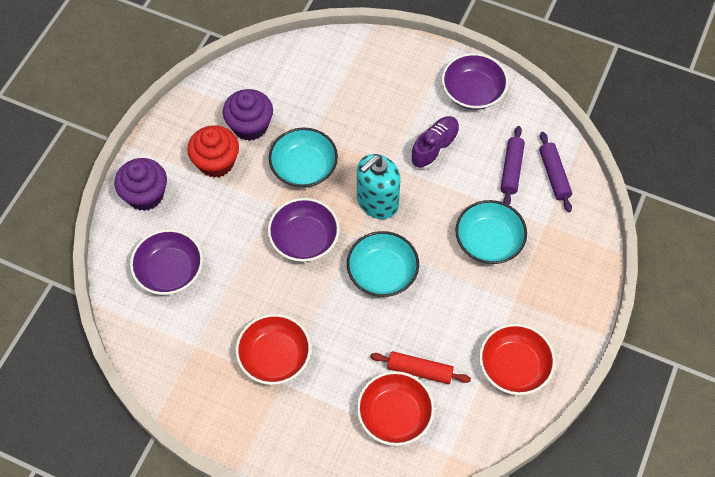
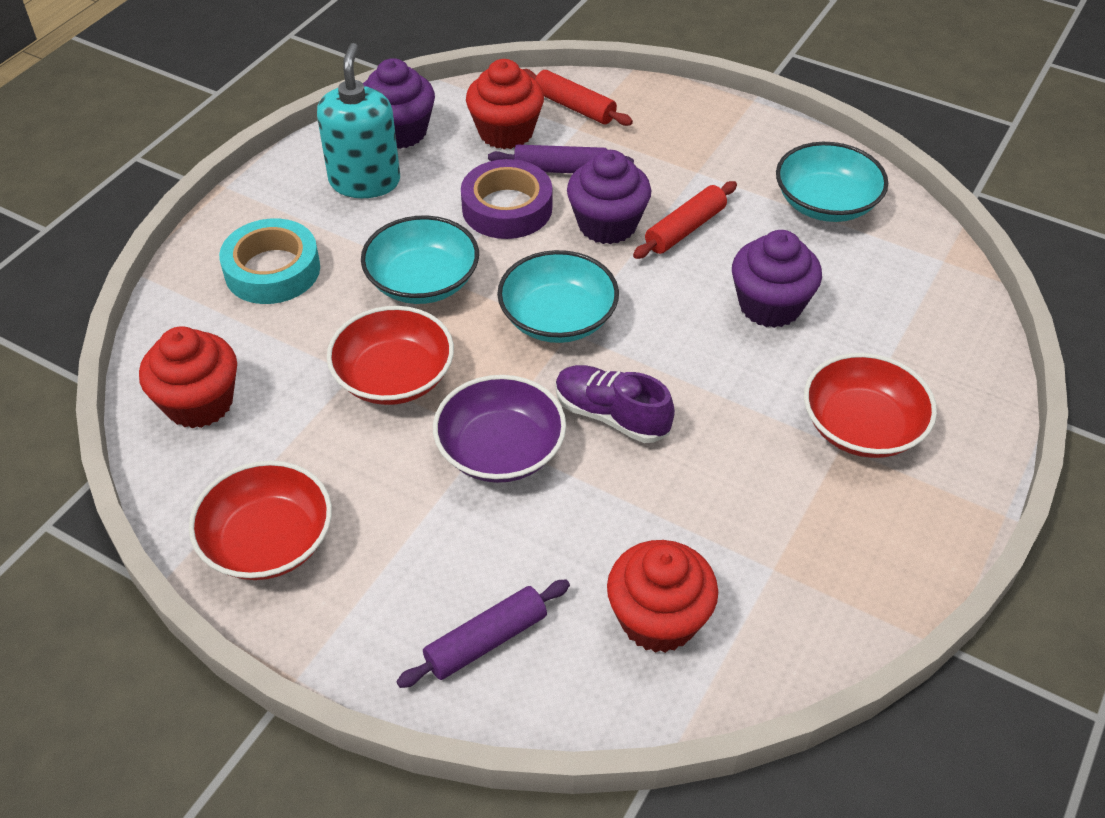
purple bowl: [130,229,203,295] [268,198,339,262] [442,53,508,110] = 3 -> [433,375,566,483] = 1
purple cupcake: [115,158,167,211] [223,89,273,141] = 2 -> [363,58,435,149] [567,150,651,244] [732,230,822,328] = 3
purple tape: none = 0 -> [461,159,552,239] = 1
red cupcake: [187,125,239,178] = 1 -> [139,326,237,429] [466,59,544,149] [607,540,718,653] = 3
red rolling pin: [370,351,471,384] = 1 -> [523,69,633,126] [633,181,737,259] = 2
turquoise tape: none = 0 -> [219,218,320,304] = 1

